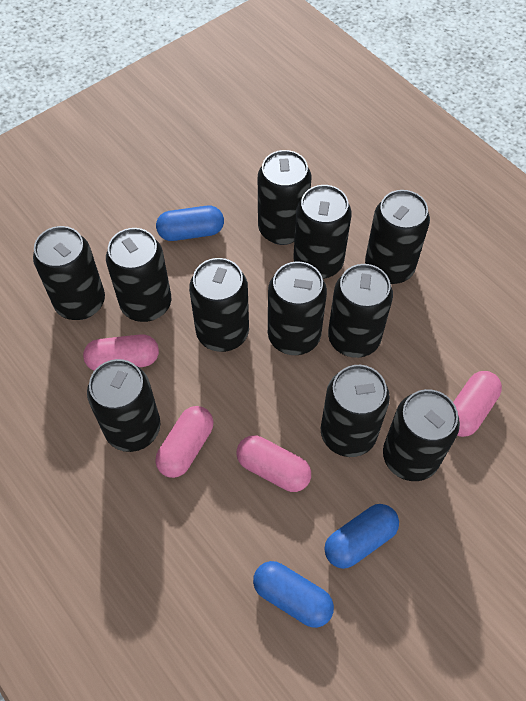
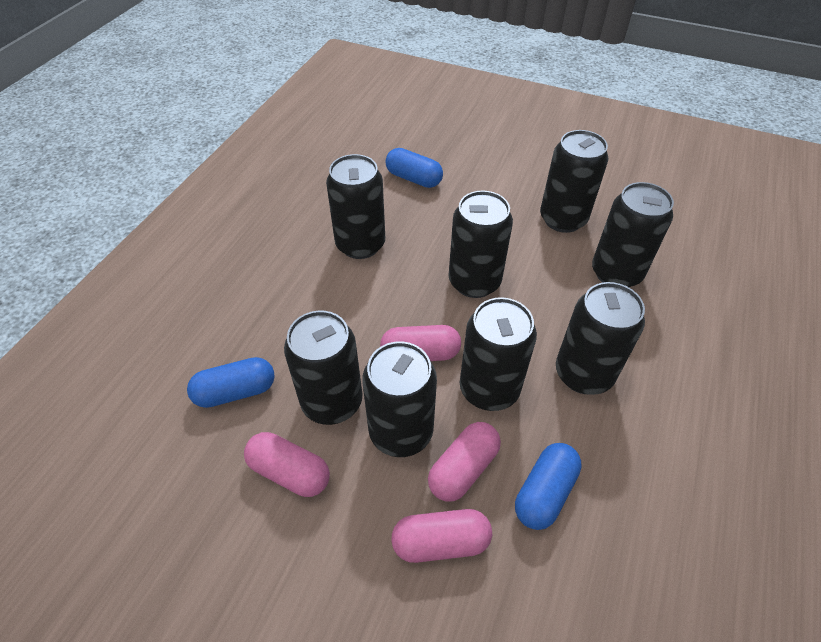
black can: [33,226,105,320] [87,359,161,452] [106,228,171,322] [189,258,249,352] [258,150,311,245] [268,261,327,355] [293,185,351,279] [321,365,390,457] [328,264,393,358] [365,190,430,284] [383,389,460,481] = 11 -> [284,311,363,425] [326,154,385,259] [362,341,437,457] [449,191,513,298] [460,297,537,411] [540,130,608,233] [556,282,645,395] [592,182,674,287] = 8

